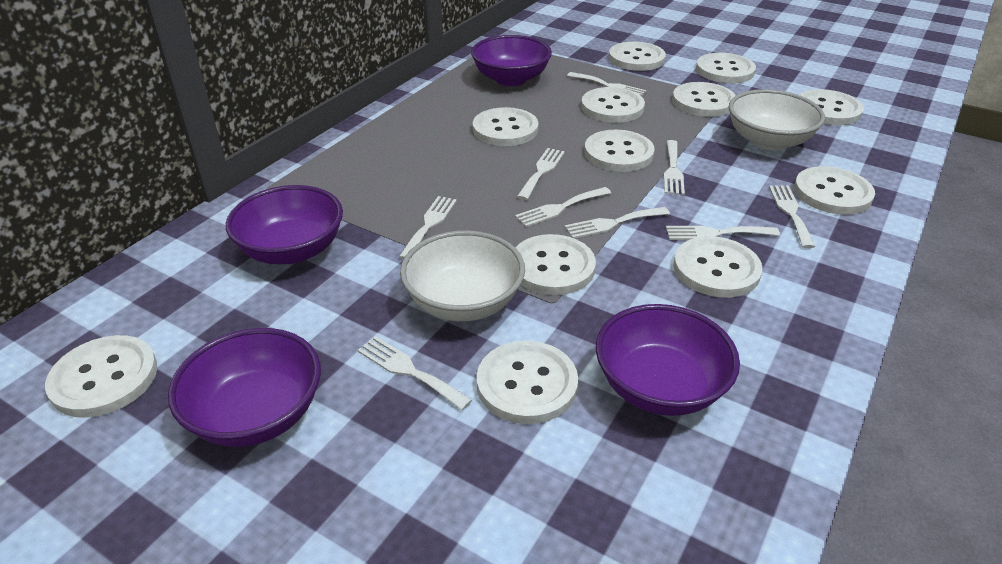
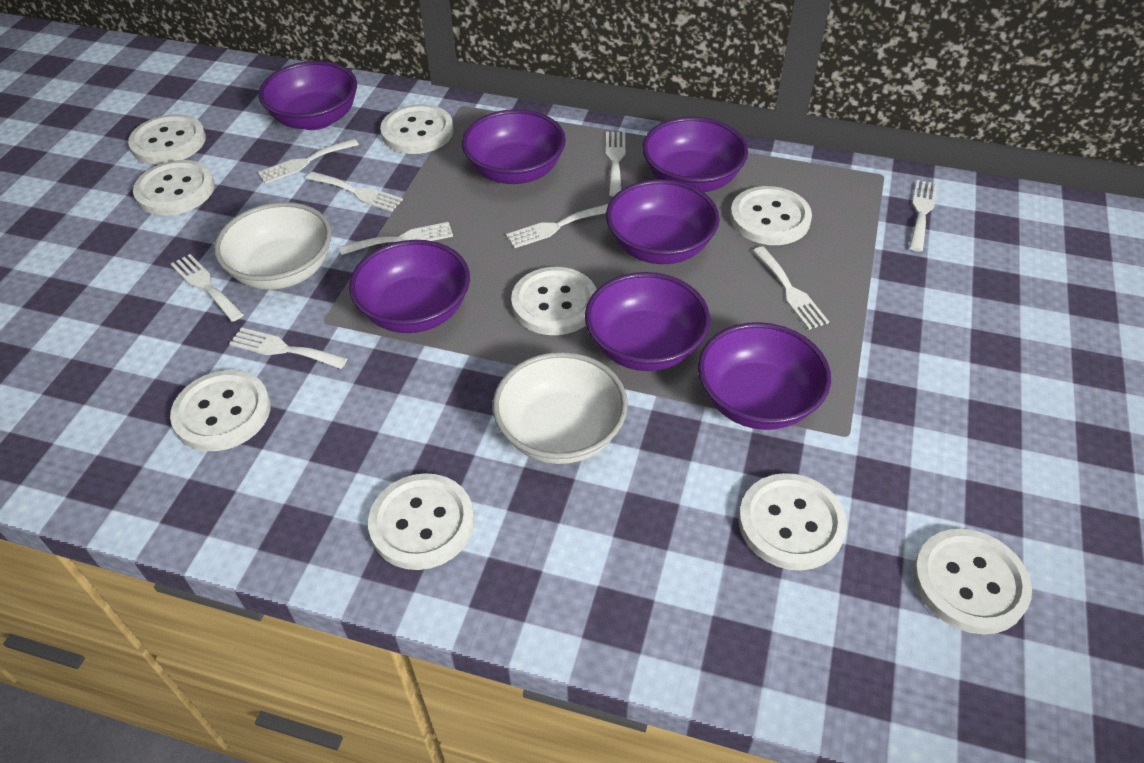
purple bowl: [168,328,321,447] [226,185,343,264] [471,35,552,86] [596,304,740,416] = 4 -> [259,61,357,130] [349,240,470,333] [462,109,566,184] [585,272,710,371] [606,179,720,264] [642,117,748,192] [698,322,831,430] = 7
white button: [45,335,157,418] [473,107,539,146] [477,341,578,424] [515,234,596,295] [581,87,645,123] [584,130,655,172] [609,42,666,71] [672,82,736,117] [673,236,762,298] [696,53,756,83] [794,166,875,215] [799,89,864,125] = 12 -> [128,114,206,165] [133,160,215,215] [170,370,271,451] [368,473,474,570] [380,104,454,154] [511,267,597,335] [730,186,812,245] [739,473,847,570] [913,529,1032,635] = 9

